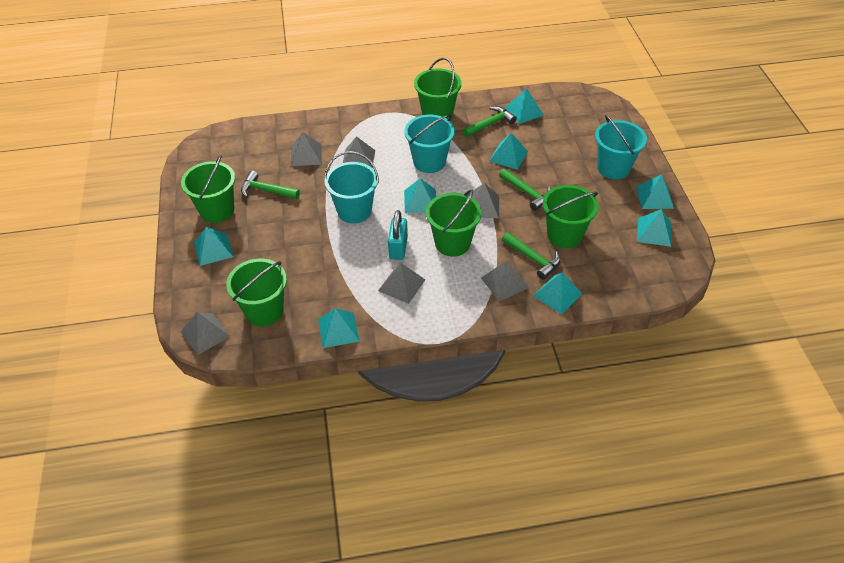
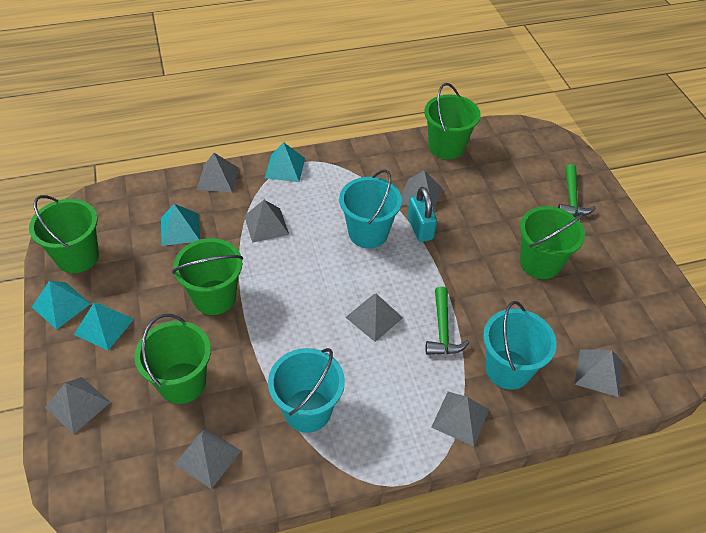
green hammer: [241,171,300,199] [463,106,517,137] [499,168,551,211] [502,232,561,280] = 4 -> [425,286,470,355] [558,164,596,216] = 2
grey pyramid: [180,312,231,355] [291,132,322,166] [343,136,375,167] [378,263,425,304] [467,183,499,218] [481,260,529,301] = 6 -> [45,377,110,434] [174,427,241,489] [197,153,238,192] [244,200,289,243] [346,294,403,342] [402,170,442,212] [431,392,489,446] [575,349,623,397] = 8
turquoise pyramid: [194,227,233,266] [318,308,360,348] [404,178,436,213] [489,133,528,170] [505,88,544,124] [533,272,582,315] [636,174,674,209] [637,209,671,247] = 8 -> [32,281,91,330] [74,303,134,351] [161,204,200,246] [265,142,305,182] = 4

